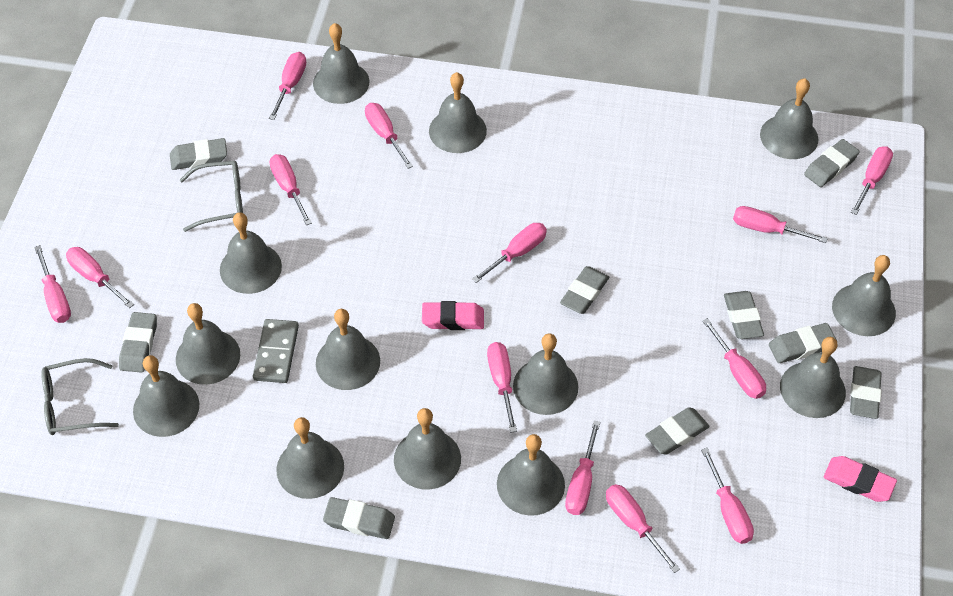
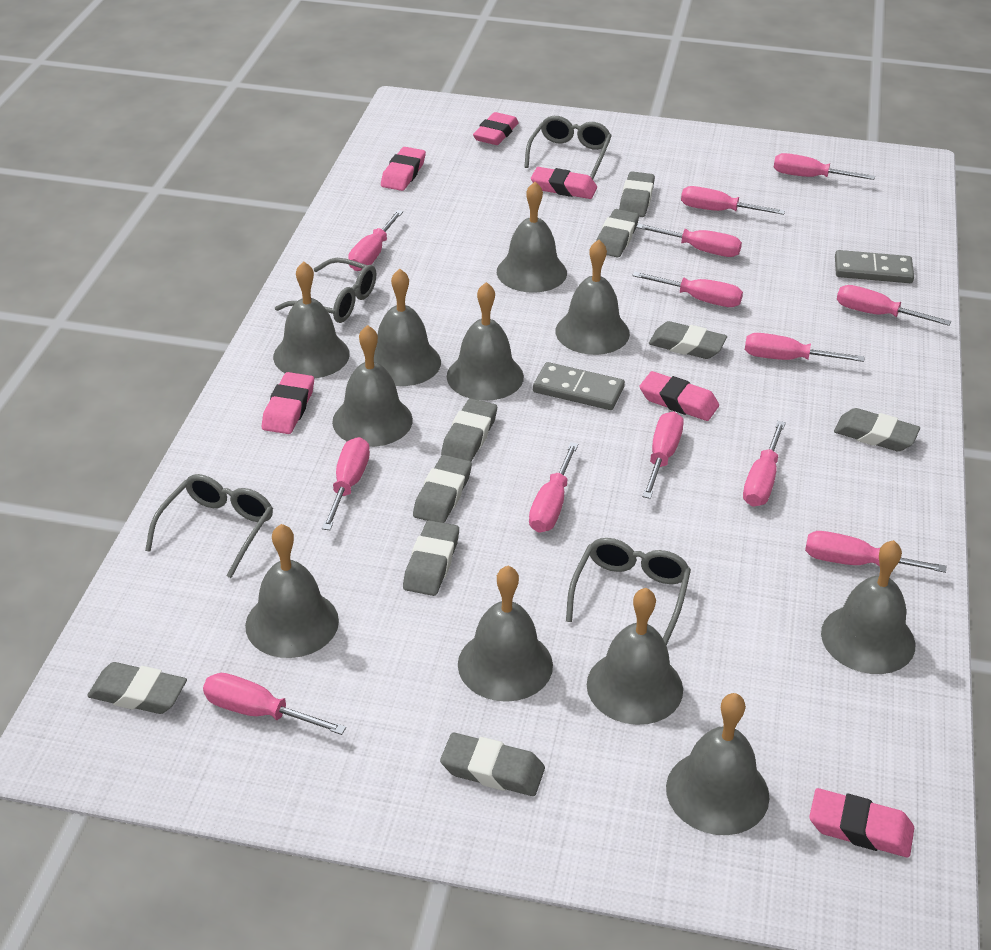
grey bell: [133,355,199,437] [176,303,240,385] [220,212,282,294] [276,417,344,499] [313,23,369,104] [316,309,380,390] [394,408,461,490] [429,72,487,153] [497,434,565,516] [513,333,578,415] [760,78,818,159] [780,337,846,418] [832,255,896,336] = 13 -> [245,524,339,658] [273,261,350,378] [332,325,413,447] [374,269,441,386] [447,282,524,401] [458,566,553,702] [497,182,567,293] [555,240,630,355] [587,588,683,725] [666,693,770,835] [821,540,915,674] = 11
grey domino: [253,319,299,383] = 1 -> [533,362,625,410] [835,250,914,283] = 2
grey glasses: [41,358,119,435] [180,161,243,232] = 2 -> [145,474,273,578] [275,258,376,323] [524,116,612,179] [566,538,691,645] = 4
pink eraser: [422,301,484,330] [824,456,897,502] = 2 -> [262,372,314,434] [381,147,426,191] [473,112,519,145] [531,167,597,199] [639,371,719,421] [809,788,914,857] = 6

